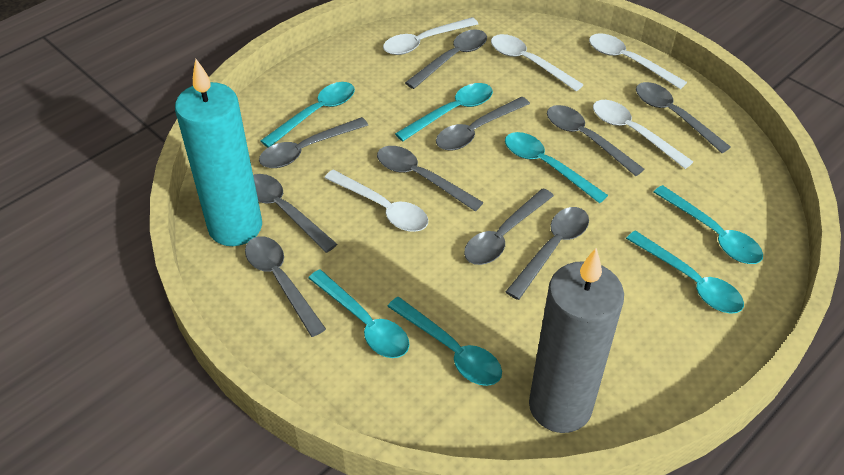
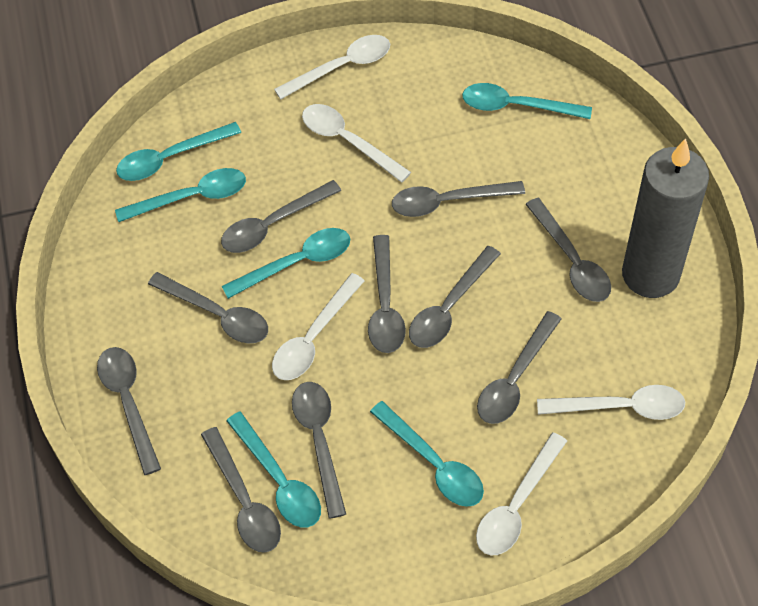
turquoise candle: [175,59,262,246] = 1 -> none = 0
turquoise spoon: [261,82,355,147] [308,269,409,358] [387,297,502,386] [395,83,493,141] [505,132,608,203] [626,230,744,314] [654,185,763,264] = 7 -> [115,168,246,222] [116,122,241,181] [222,228,350,299] [226,412,321,528] [370,401,484,507] [462,83,592,119] = 6

